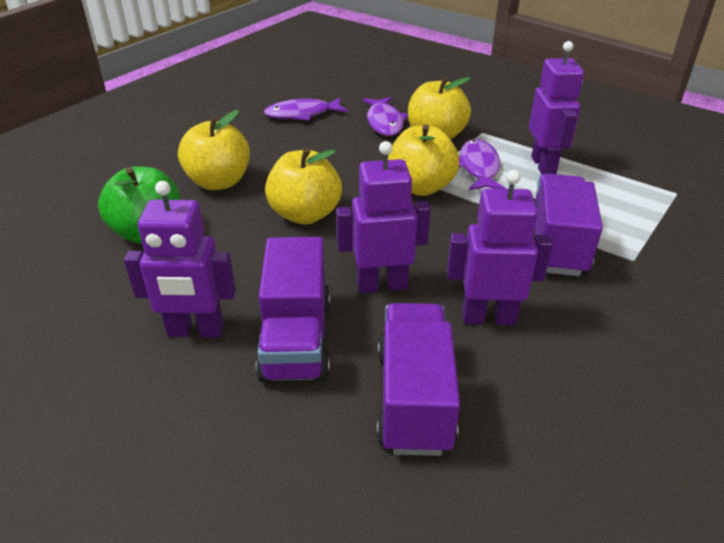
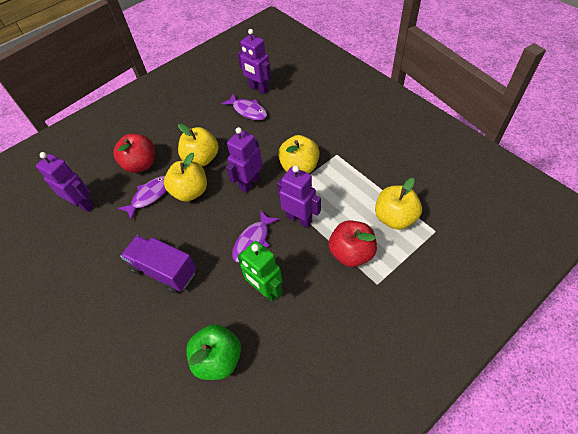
green robot: none = 0 -> [237,241,283,302] = 1
purple truck: [256,237,330,382] [377,303,460,456] [534,173,603,276] = 3 -> [120,235,197,294] = 1
red apple: none = 0 -> [114,134,155,173] [329,220,377,267] = 2

